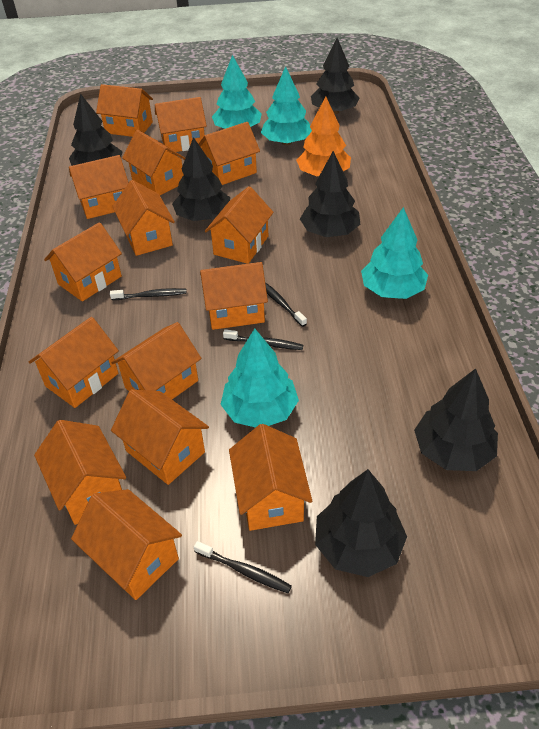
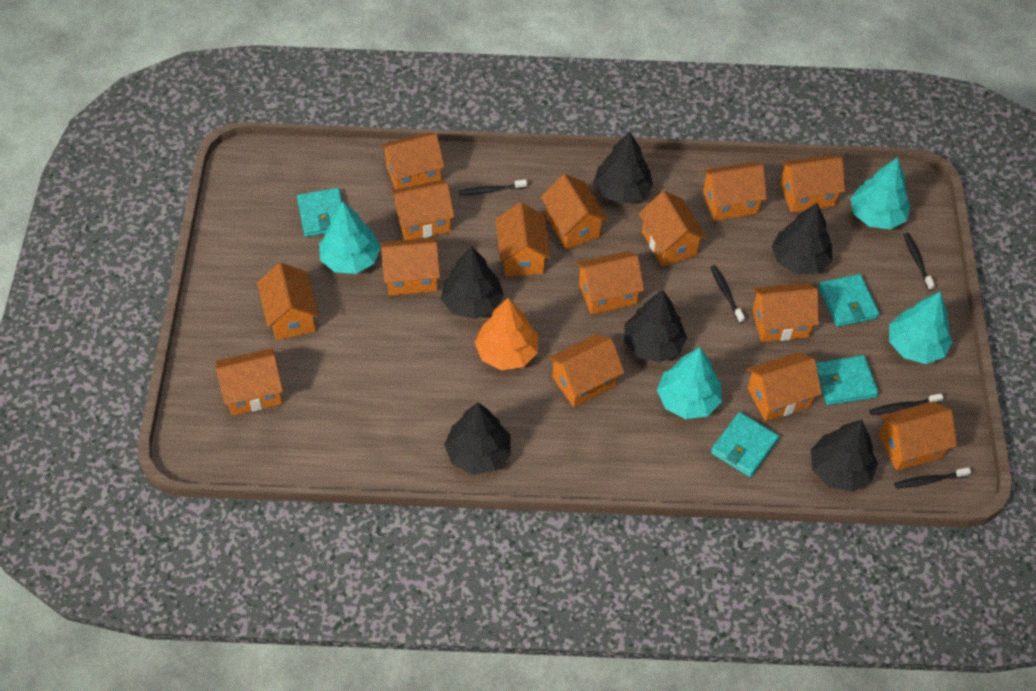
black toothbrush: [110,288,187,300] [194,541,292,593] [223,329,303,350] [265,282,307,327] = 4 -> [459,179,527,196] [710,265,745,323] [870,393,944,415] [894,467,971,488] [904,233,935,291] = 5
turquoise wallet: none = 0 -> [297,188,342,237] [711,412,779,477] [816,355,879,405] [819,274,879,327] = 4

